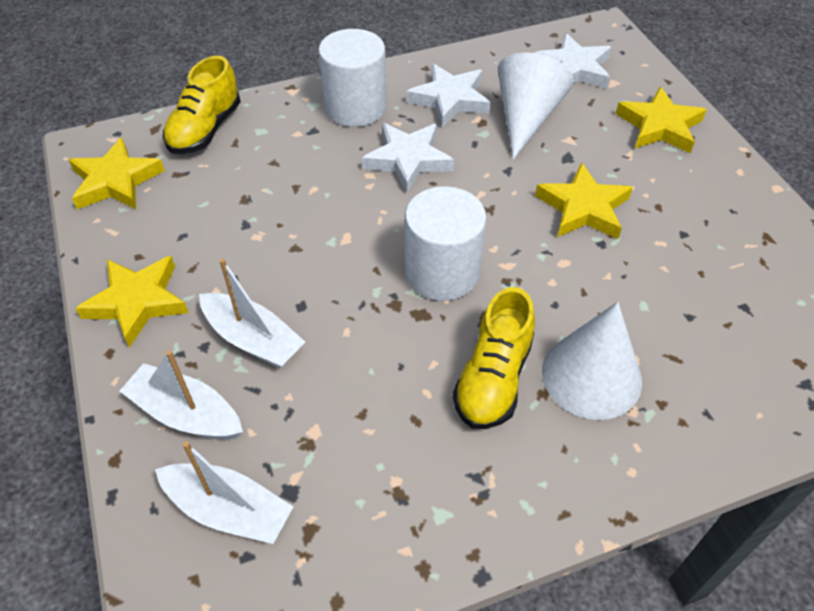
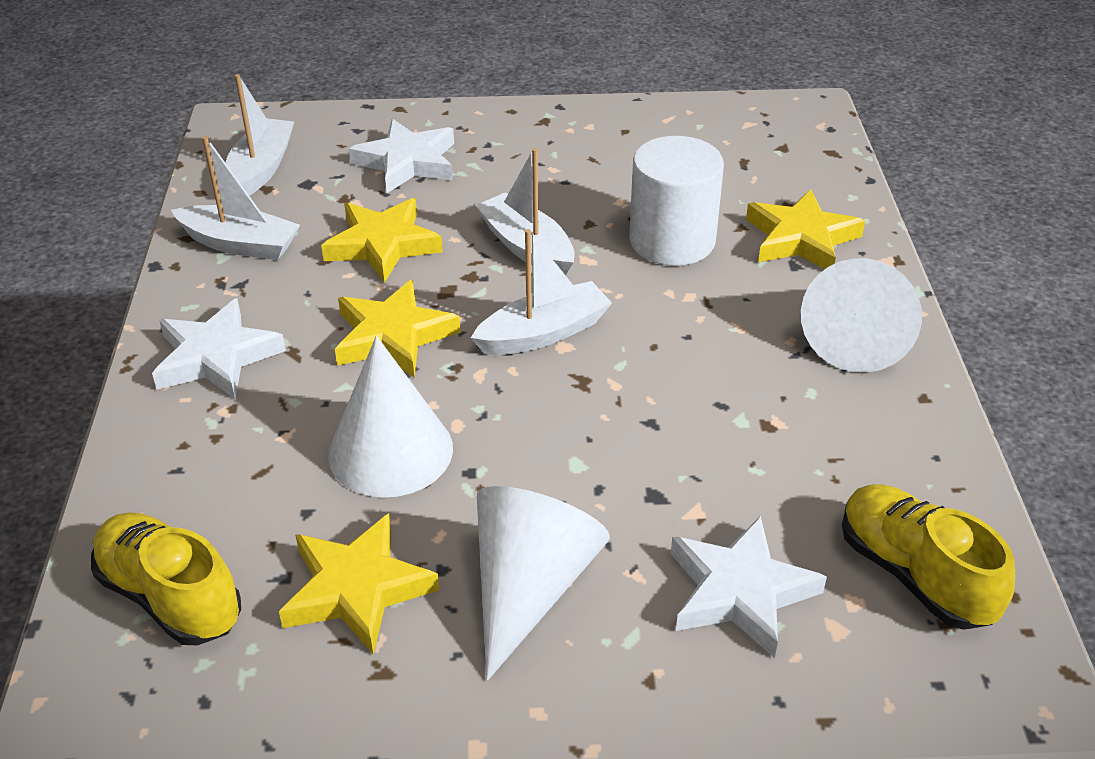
white boat: [120,350,243,440] [155,441,293,544] [199,258,305,368] = 3 -> [171,136,300,260] [226,74,294,196] [471,229,612,355] [475,148,575,275] = 4
white cone: [498,52,574,160] [542,302,642,420] = 2 -> [328,336,453,498] [477,486,610,681] [801,258,922,373] = 3
white cylinder: [318,29,387,127] [405,186,487,301] = 2 -> [629,136,724,266] = 1

